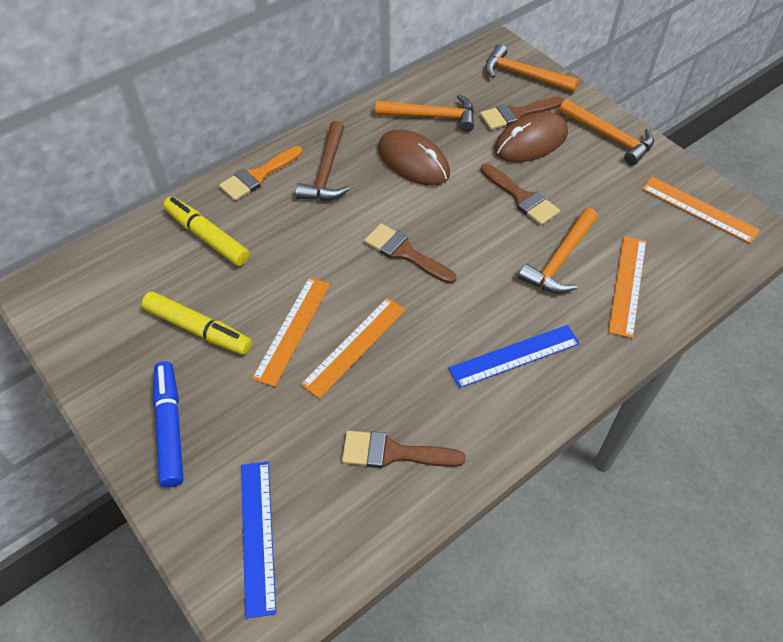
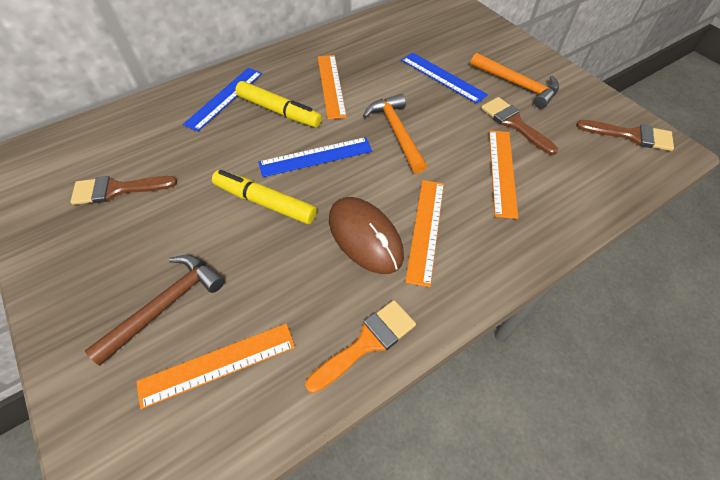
blue marker: [153,361,184,487] = 1 -> none = 0
blue ruler: [241,461,276,619] [449,325,580,388] = 2 -> [183,68,262,132] [258,137,372,177] [401,52,488,104] = 3
brown brush: [342,430,466,468] [364,223,456,284] [480,97,564,130] [481,163,560,225] = 4 -> [70,176,177,205] [481,97,558,155] [576,120,674,151] = 3
brown mouse: [378,129,450,186] [494,112,568,162] = 2 -> [329,197,404,274] = 1
orange hammer: [375,94,474,132] [485,44,579,92] [518,208,598,294] [559,99,654,165] = 4 -> [363,94,427,174] [470,53,559,109] = 2

